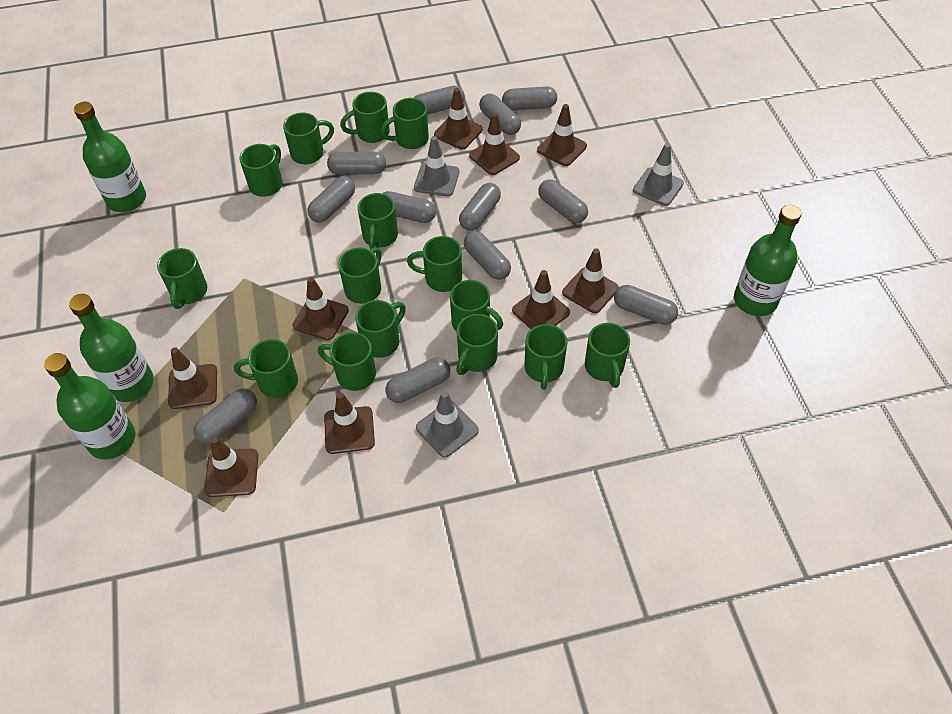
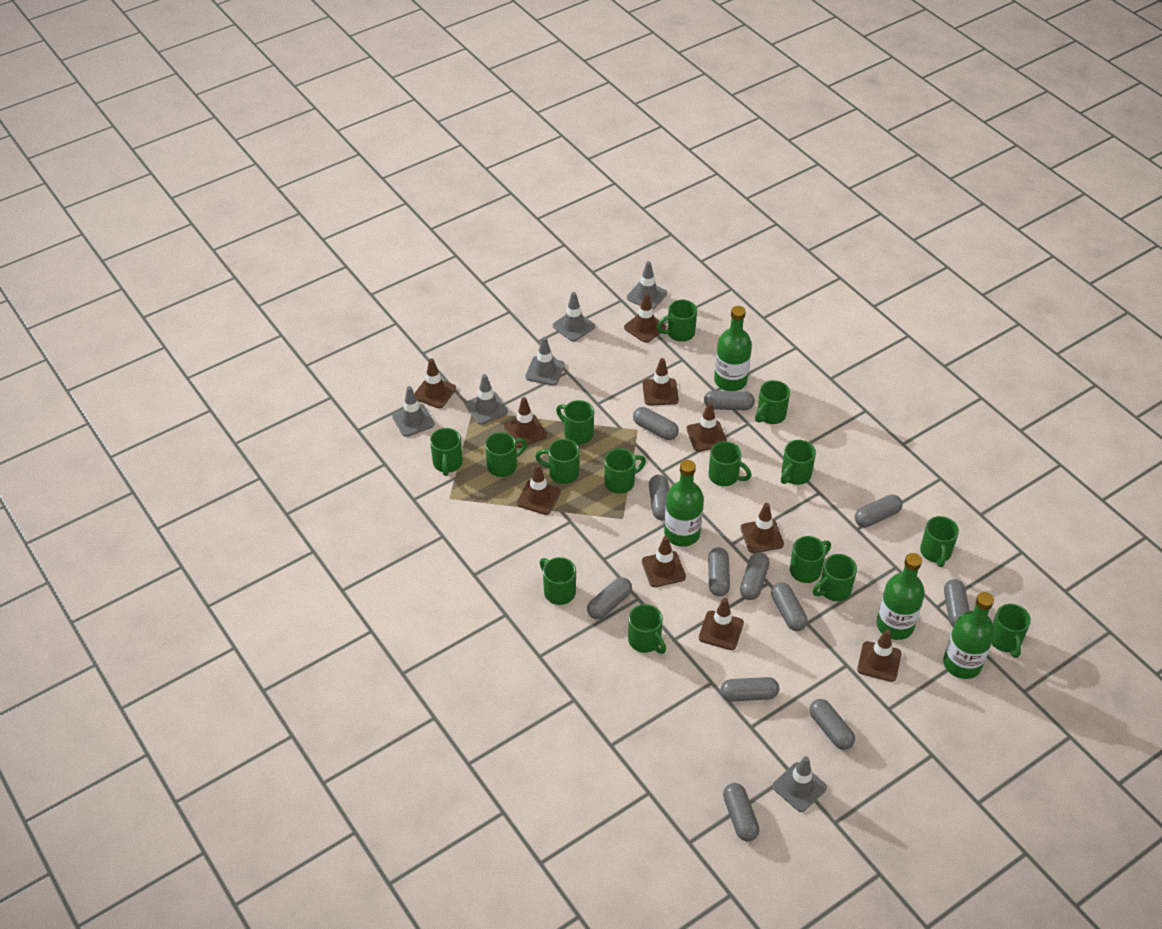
brown traffic cone: [168,347,217,409] [204,437,258,497] [293,277,349,340] [324,392,375,454] [434,88,483,150] [469,113,520,175] [512,270,570,329] [537,104,587,166] [562,248,619,313] = 9 -> [414,358,456,408] [504,397,547,448] [517,464,561,515] [624,293,666,343] [642,358,679,406] [642,536,686,587] [687,402,727,452] [699,598,744,650] [741,503,784,553] [857,629,901,682] = 10
grey traffic cone: [414,136,460,196] [416,391,479,457] [633,143,684,206] = 3 -> [392,386,435,437] [465,374,508,425] [525,337,565,386] [553,292,595,342] [627,261,667,310] [773,756,827,812] = 6

